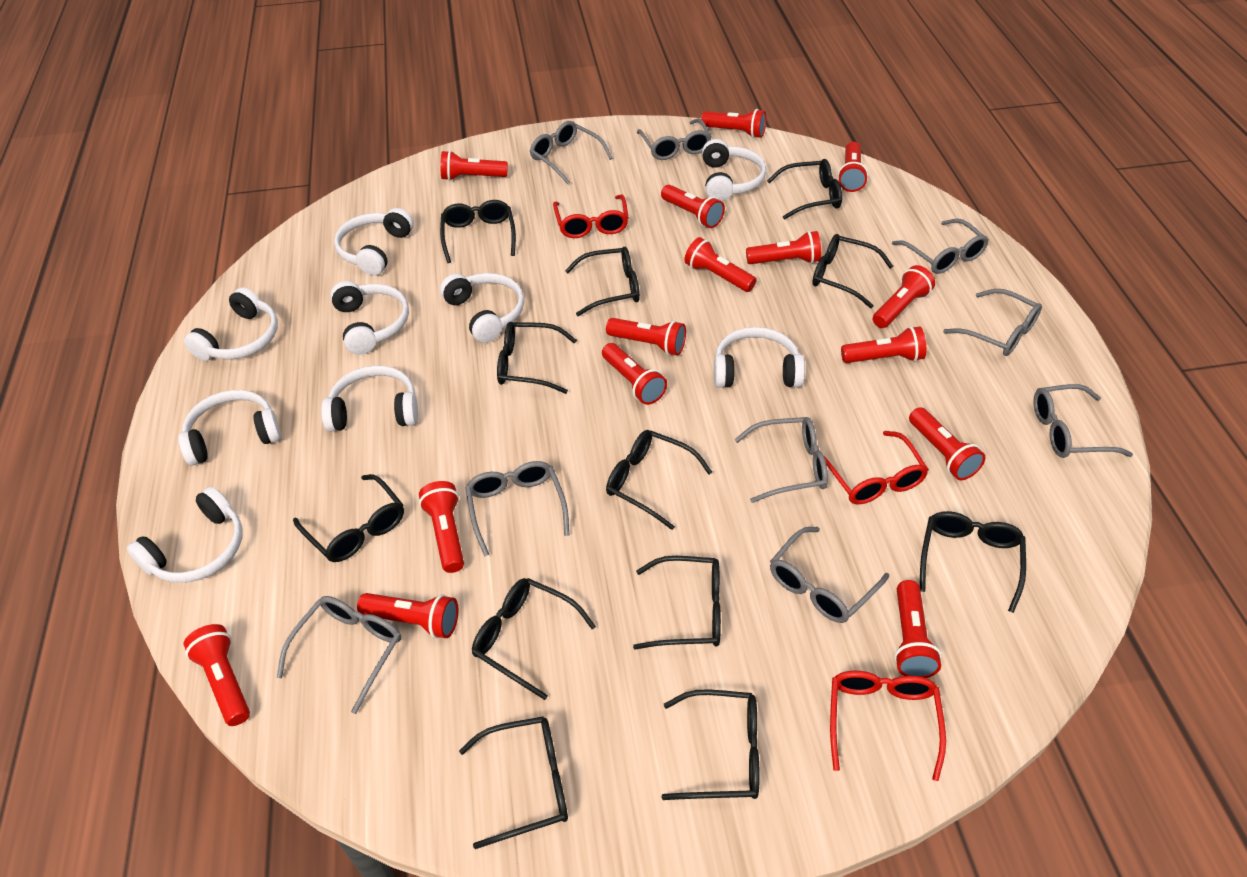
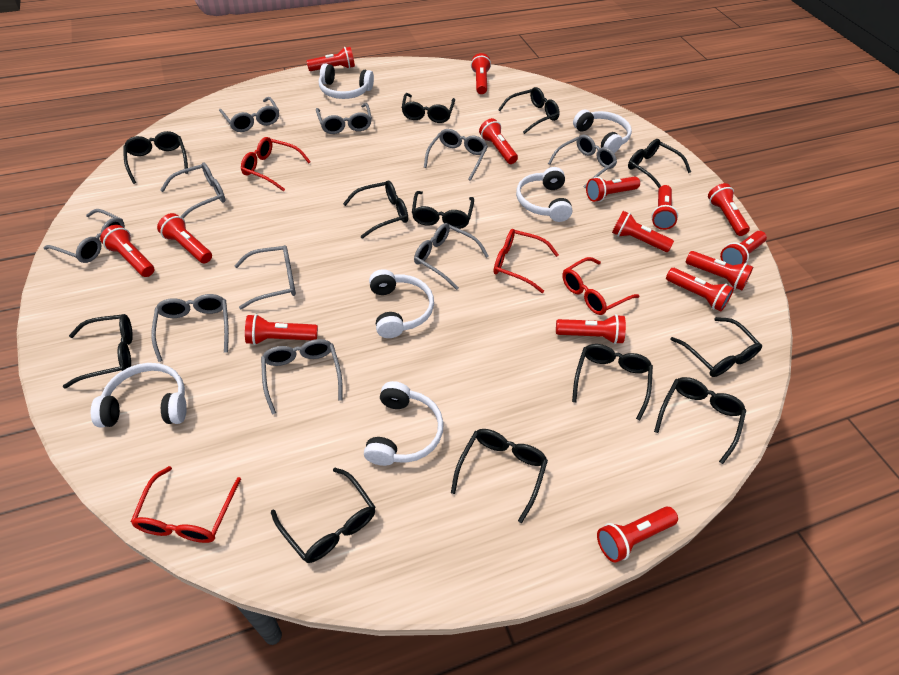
grey glasses: [277,596,401,714] [465,461,570,556] [530,121,612,184] [637,118,712,160] [734,417,828,503] [770,527,889,623] [892,219,989,274] [943,289,1042,356] [1033,384,1133,458] = 9 -> [43,209,125,263] [151,294,229,362] [160,162,225,218] [219,97,279,132] [234,245,296,309] [261,339,343,415] [316,103,372,134] [414,223,489,290] [424,129,488,181] [548,135,617,188] = 10
red glasses: [553,195,629,238] [824,431,929,504] [830,671,946,781] = 3 -> [131,466,241,543] [241,137,311,191] [493,229,559,293] [562,257,640,315] = 4
white headphones: [127,487,243,583] [178,390,281,466] [184,287,278,361] [321,365,418,431] [330,281,409,355] [334,208,414,276] [440,273,524,343] [702,139,766,201] [714,327,805,388] = 9 -> [91,363,187,428] [319,64,374,99] [364,381,444,466] [369,269,434,338] [516,167,572,222] [573,109,632,153] = 6

